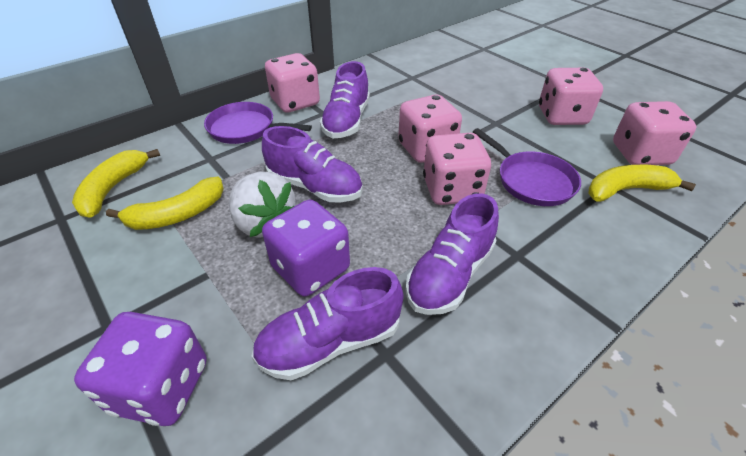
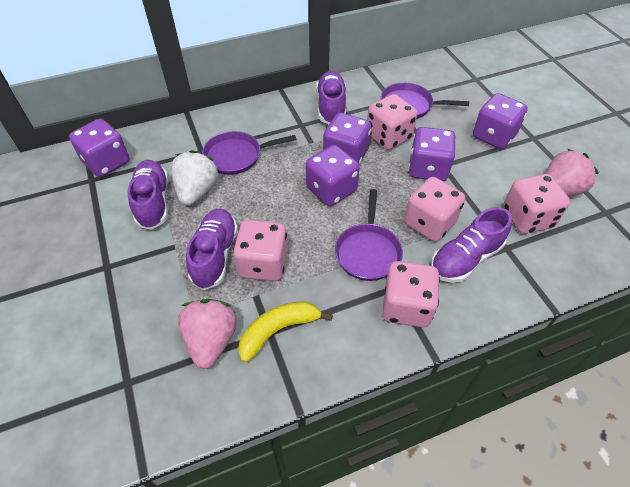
pink strawberry: none = 0 -> [178,299,237,369] [545,149,599,196] = 2
purple dice: [74,312,207,426] [262,200,350,297] = 2 -> [69,119,130,177] [306,145,360,206] [323,113,371,164] [408,127,456,181] [473,93,528,149] = 5
purple pan: [204,102,312,144] [473,128,581,206] = 2 -> [202,131,297,175] [335,189,403,281] [381,83,469,119] = 3
yellow banana: [72,149,160,218] [106,177,224,230] [588,165,696,202] = 3 -> [238,301,333,363] = 1

